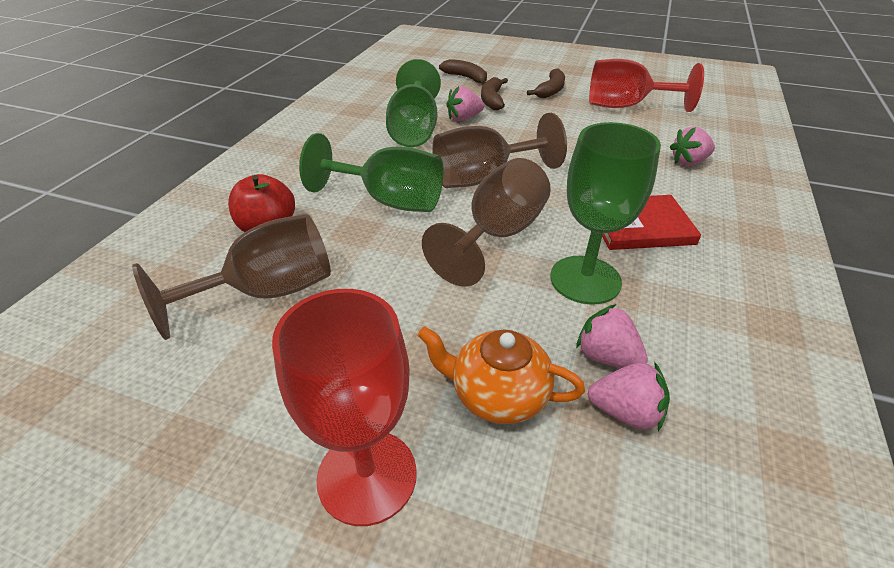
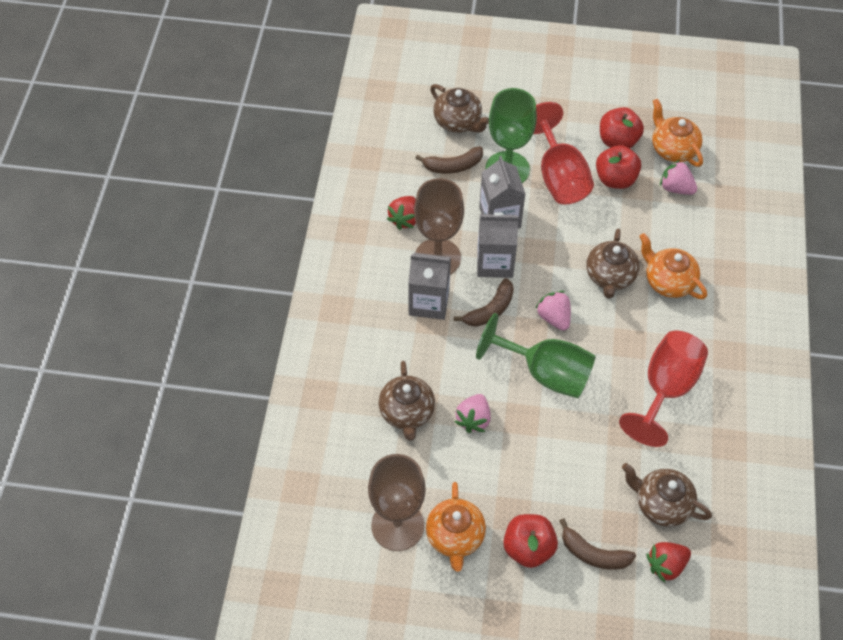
brown goblet: [132,214,331,340] [422,158,551,287] [432,113,567,188] = 3 -> [368,454,426,551] [414,178,464,275] = 2
brown teapot: none = 0 -> [379,361,435,441] [430,84,489,133] [587,229,640,299] [622,463,712,527] = 4
green goblet: [299,133,444,212] [386,59,441,147] [550,122,661,305] = 3 -> [476,313,596,398] [485,88,537,183] = 2
grey carton: none = 0 -> [408,253,451,320] [477,212,519,278] [479,156,525,229] = 3
orange teapot: [417,326,585,424] = 1 -> [426,482,486,571] [639,233,707,299] [652,99,703,167] = 3
pink strawberry: [446,86,484,121] [576,304,648,368] [588,363,670,431] [670,127,715,166] = 4 -> [455,394,491,433] [535,291,571,331] [660,160,697,195] = 3
red apple: [228,174,295,232] = 1 -> [503,514,558,568] [596,145,641,189] [600,107,644,149] = 3
red book: [602,195,701,250] = 1 -> none = 0
red strawberry: none = 0 -> [387,196,416,230] [646,542,691,583] = 2

